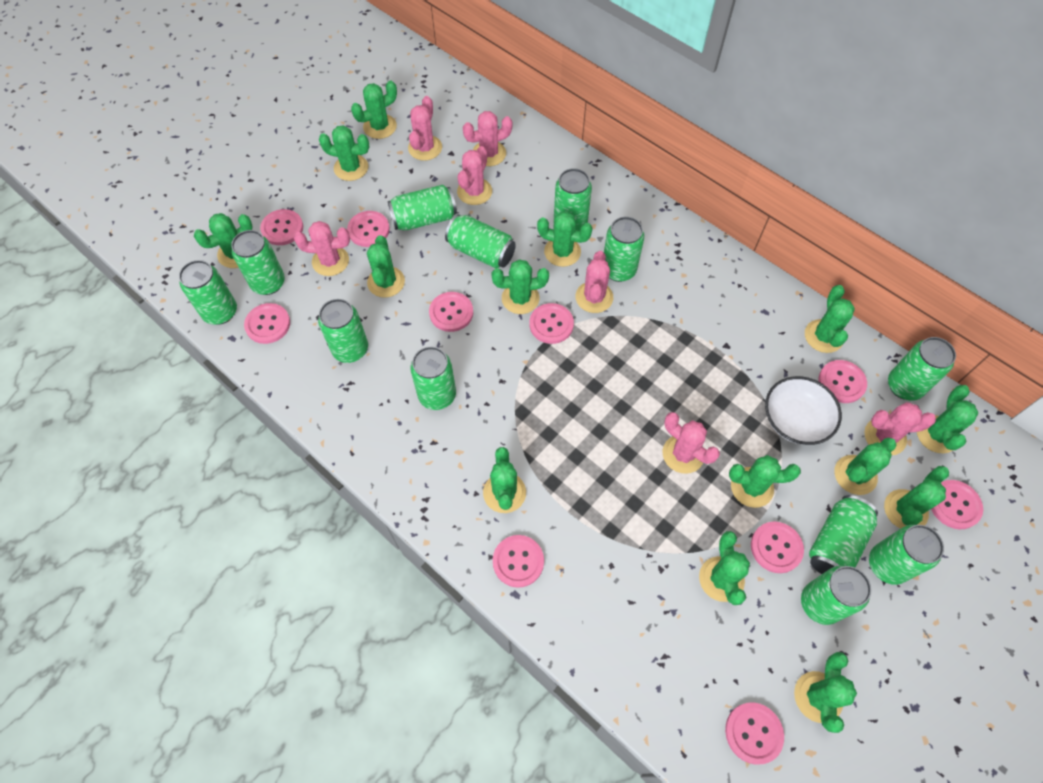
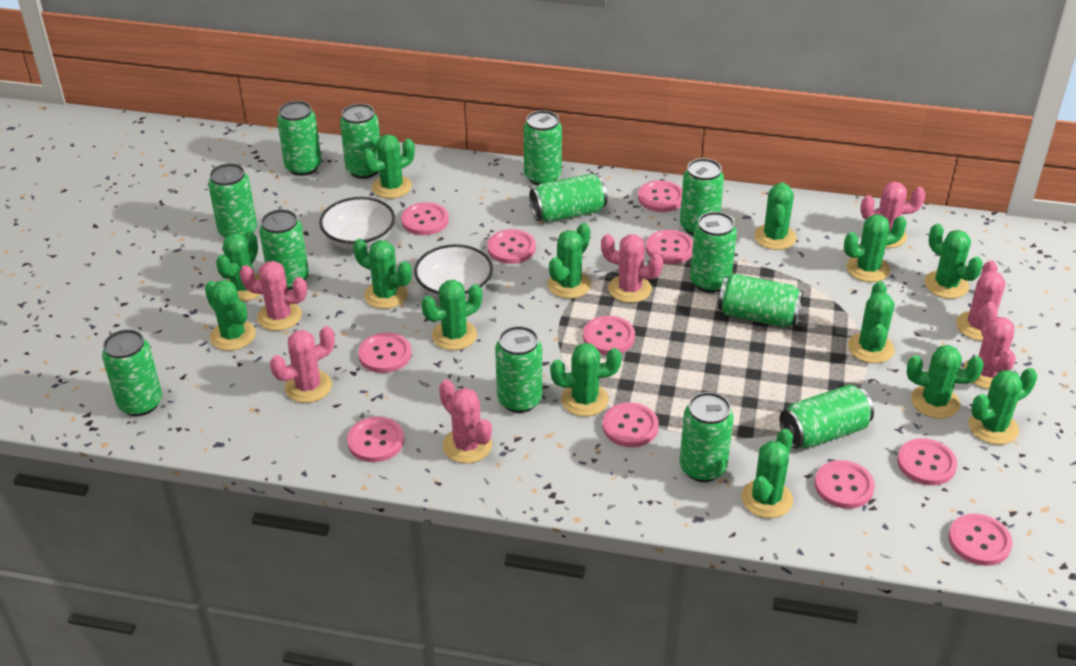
green can: [179,260,237,325] [231,230,285,295] [318,299,368,363] [388,185,457,231] [410,347,456,410] [445,214,516,268] [554,168,592,231] [604,217,645,282] [801,565,871,625] [809,495,878,574] [869,525,944,585] [888,337,956,401] = 12 -> [102,329,162,416] [208,163,257,238] [259,209,309,290] [277,101,321,176] [340,104,380,179] [495,326,542,413] [523,110,562,185] [530,173,608,222] [680,158,724,236] [680,392,734,482] [690,212,737,293] [718,274,803,327] [779,384,874,449] = 13
pink button: [244,303,290,344] [260,209,303,245] [347,211,390,247] [429,292,473,332] [493,535,544,588] [529,303,574,344] [725,702,784,765] [751,522,804,573] [818,360,867,403] [931,480,983,529] = 10 -> [347,417,404,462] [358,333,412,373] [401,202,449,235] [487,229,536,264] [583,316,635,355] [603,402,659,447] [638,180,682,212] [646,230,693,264] [815,460,875,509] [897,438,957,485] [949,514,1013,566] = 11
white bowl: [765,376,842,445] = 1 -> [319,197,395,250] [414,244,493,299] = 2

